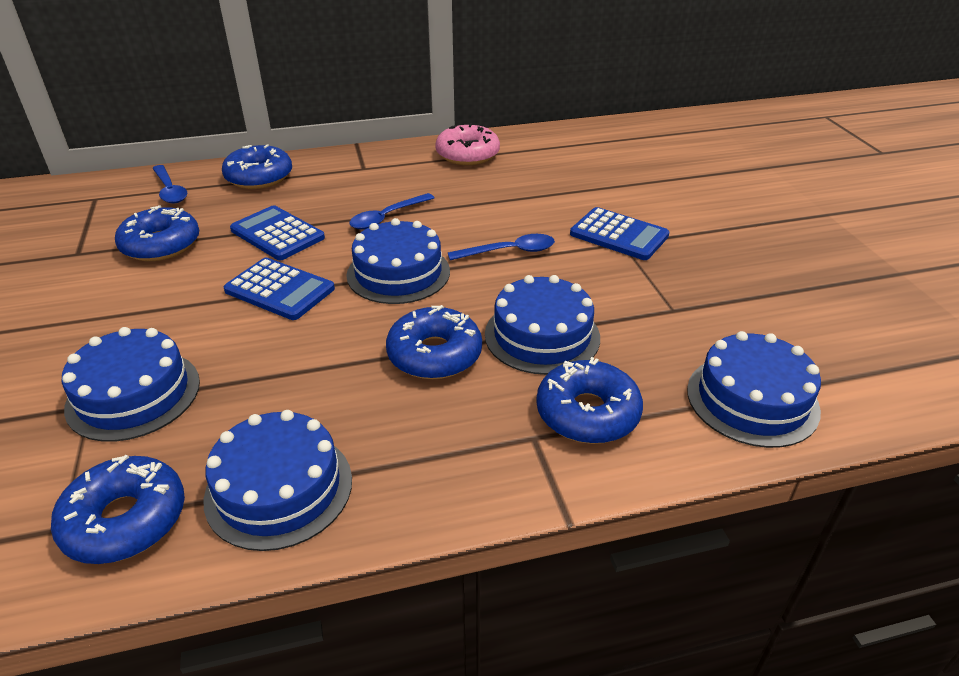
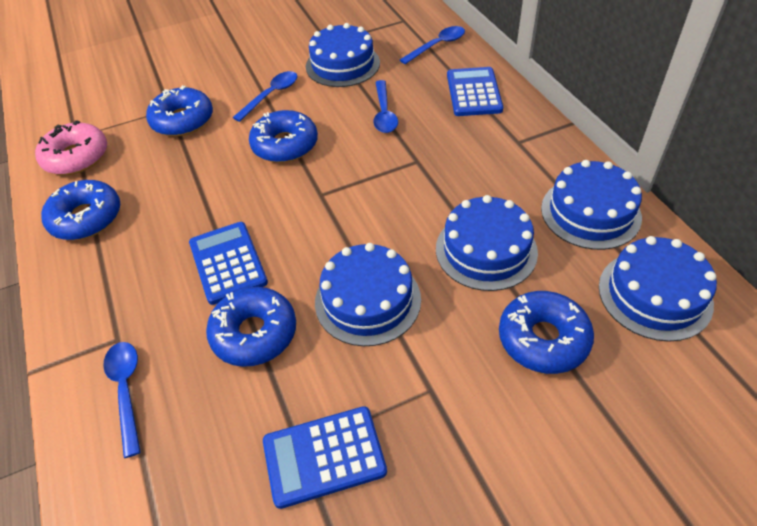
blue spoon: [152,165,187,204] [349,193,434,230] [448,234,555,260] = 3 -> [103,342,141,458] [233,71,297,122] [373,80,398,133] [400,26,465,64] = 4

